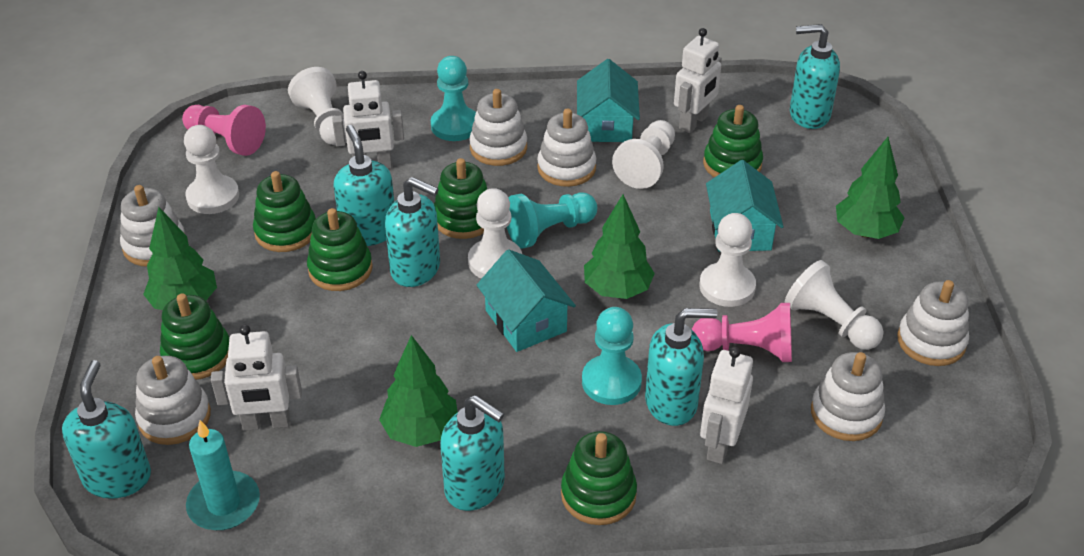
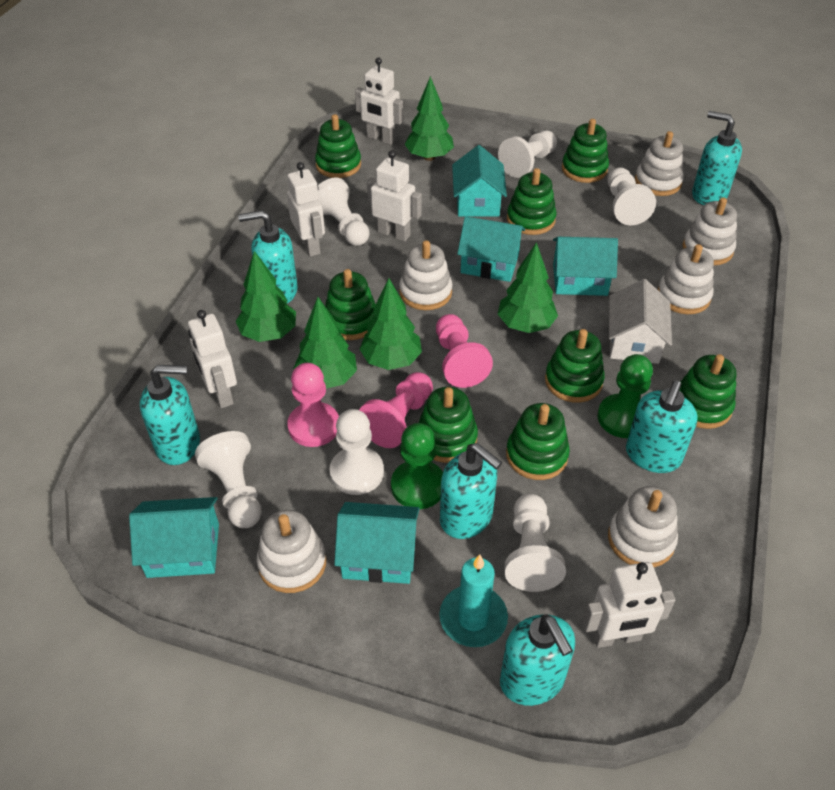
green pawn: none = 0 -> [391,423,443,509] [598,354,653,438] = 2
green stacking toy: [160,294,229,380] [253,171,316,252] [307,208,373,291] [434,158,487,239] [561,431,637,525] [703,105,763,177] = 6 -> [315,114,361,178] [325,269,376,340] [418,387,478,463] [506,403,570,480] [507,168,557,235] [545,329,605,403] [562,119,609,183] [679,354,737,429] = 8
green tree: [143,207,217,310] [379,335,458,447] [584,194,655,299] [836,137,904,239] = 4 -> [236,251,296,342] [293,297,357,389] [360,278,422,370] [405,76,454,161] [498,242,558,333] = 5
pink pawn: [182,105,266,156] [692,303,792,362] = 2 -> [287,363,339,447] [359,372,433,448] [436,314,493,388] = 3
turquoise house: [477,249,576,352] [577,59,640,142] [706,160,783,252] = 3 -> [129,497,219,578] [334,502,420,584] [452,145,507,217] [457,216,525,282] [553,237,618,296] = 5
turquoise pawn: [431,56,476,141] [507,192,597,248] [582,307,642,405] = 3 -> none = 0
white house: none = 0 -> [609,279,672,364] = 1
white robot: [211,325,302,431] [332,71,404,169] [674,28,722,133] [700,347,753,464] = 4 -> [188,310,237,408] [287,162,325,257] [355,58,403,145] [367,150,422,241] [583,562,675,648] = 5

